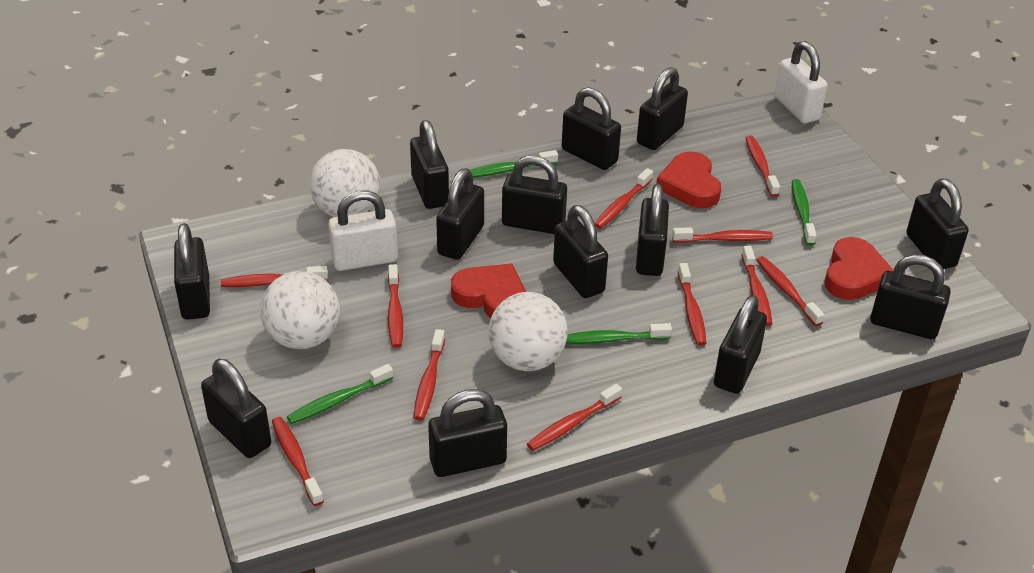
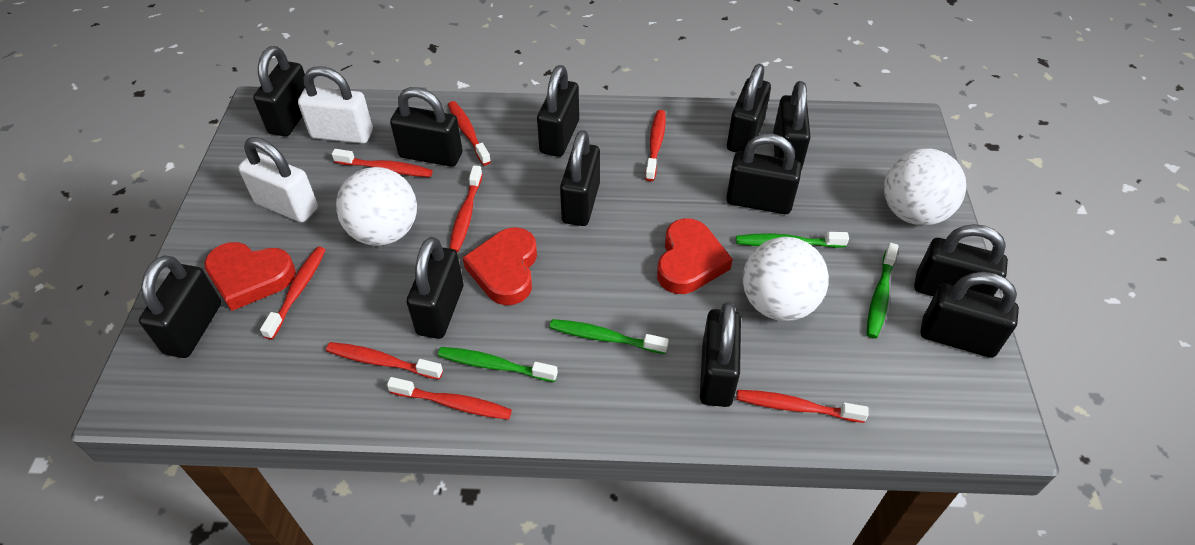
black padlock: [174,223,210,320] [201,359,271,458] [410,120,449,209] [428,389,507,477] [436,168,484,260] [502,155,567,234] [553,205,608,298] [562,87,621,170] [636,183,669,276] [637,67,688,150] [714,295,767,394] [870,254,951,339] [906,179,969,269] = 13 -> [139,255,221,358] [253,46,305,137] [390,87,463,167] [407,237,464,339] [537,65,579,157] [560,130,600,226] [700,302,741,407] [726,134,802,214] [727,64,771,152] [773,81,811,171] [914,224,1008,297] [921,272,1019,358] = 12
red toothbrush: [221,266,328,287] [272,417,324,506] [388,264,403,348] [414,329,445,421] [527,384,622,451] [595,168,653,229] [672,227,773,243] [678,263,706,346] [741,246,772,326] [746,135,780,197] [756,256,825,326] = 11 -> [260,247,326,340] [326,342,443,379] [332,149,433,177] [387,377,512,420] [448,101,491,165] [449,165,483,252] [645,110,666,181] [736,390,869,423] = 8

